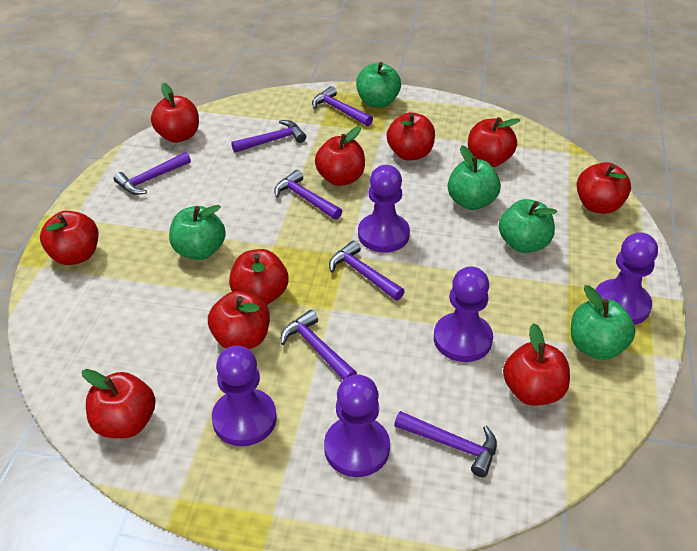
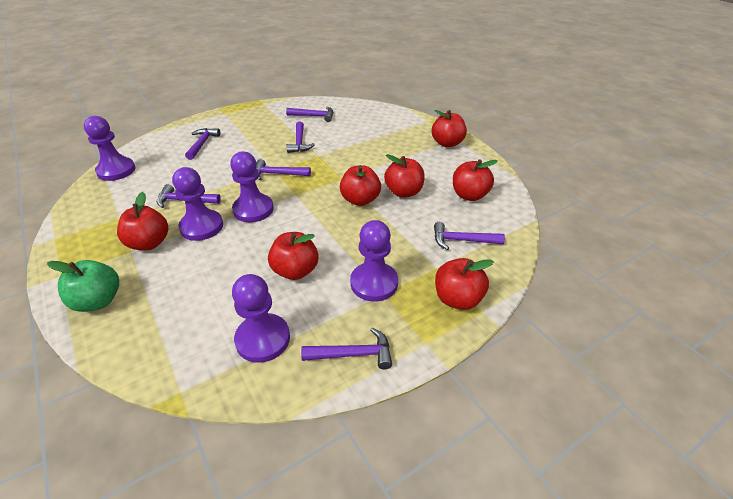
green apple: [169,205,226,260] [356,62,401,108] [448,145,501,210] [499,199,557,253] [571,285,636,360] = 5 -> [47,260,119,312] = 1
red apple: [40,211,98,265] [82,369,156,438] [151,83,199,143] [208,291,270,349] [229,249,288,305] [315,126,365,186] [387,112,435,161] [468,117,520,167] [503,323,570,405] [577,162,631,214] = 10 -> [117,192,168,250] [268,232,319,280] [340,165,381,206] [384,154,425,198] [432,110,467,147] [435,258,494,310] [453,159,498,201] = 7

